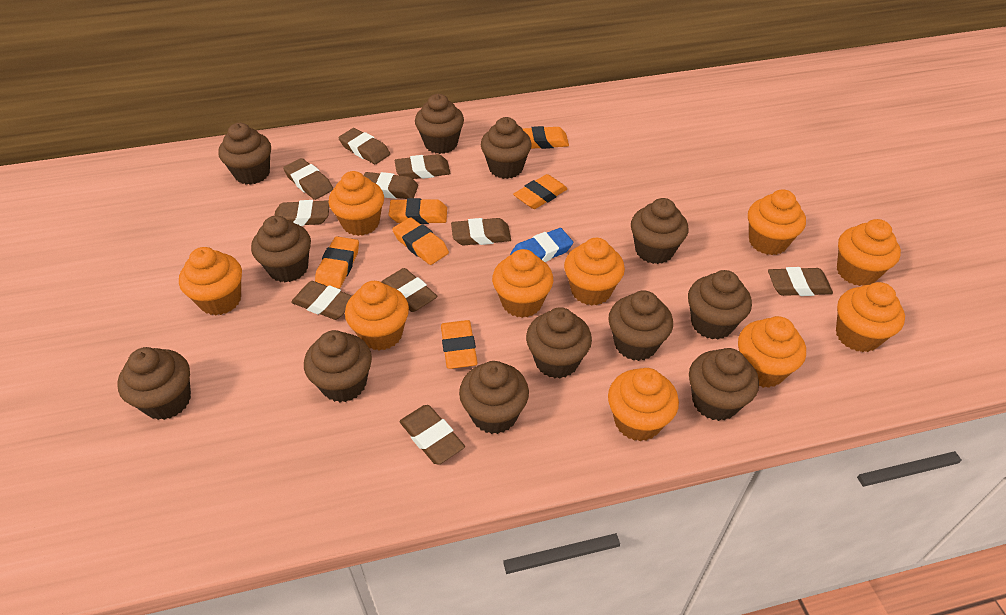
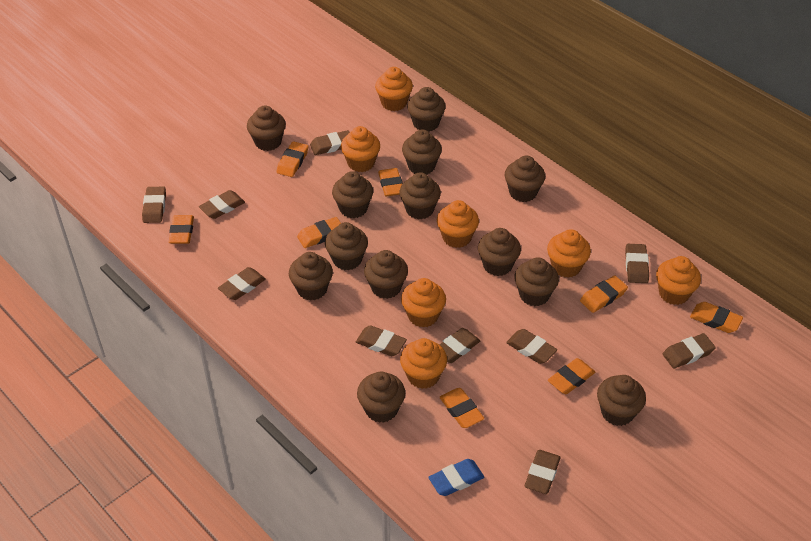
brown cupcake: [117,347,191,420] [218,123,271,185] [251,216,311,282] [304,330,372,402] [415,94,464,154] [459,361,529,434] [481,117,532,179] [526,307,592,379] [608,290,673,361] [631,198,688,264] [688,270,752,340] [689,348,759,421] = 12 -> [247,105,286,151] [289,252,333,300] [325,222,368,270] [332,171,373,218] [357,372,405,423] [364,250,408,299] [399,172,441,219] [402,129,442,175] [407,87,446,132] [478,228,521,276] [505,156,545,202] [514,257,559,306] [597,375,646,426] = 13
orange cupcake: [179,247,242,315] [328,171,384,236] [345,281,409,350] [492,249,553,318] [564,238,625,306] [608,368,679,441] [738,316,806,388] [748,189,806,255] [836,282,905,352] [837,219,901,286] = 10 -> [341,126,380,172] [375,67,413,111] [400,338,447,389] [401,278,446,328] [437,200,479,248] [547,229,591,278] [656,256,701,305] = 7
orange eraser: [315,236,359,289] [389,198,447,224] [392,217,449,265] [441,320,478,369] [513,174,568,209] [523,126,569,149] = 6 -> [169,215,194,244] [276,141,308,177] [297,217,341,248] [378,168,403,196] [439,388,484,428] [548,358,595,394] [580,276,628,313] [690,302,743,333] = 8

